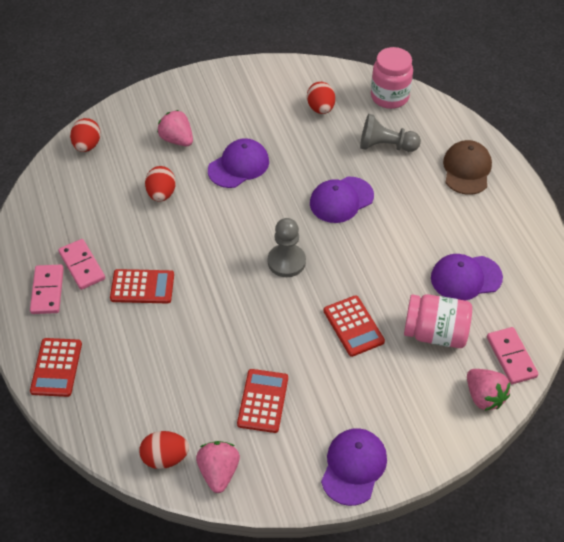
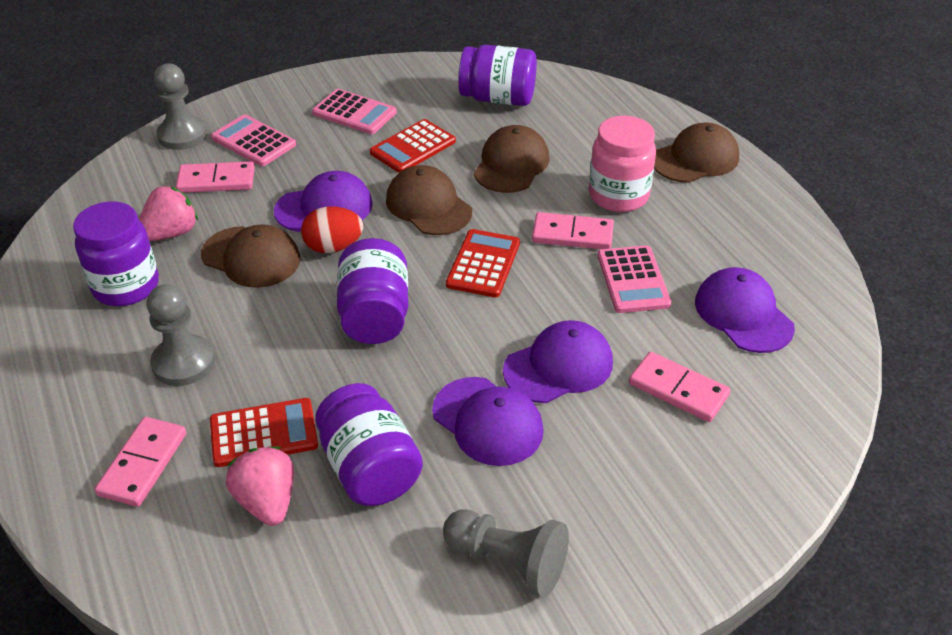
brown cap: [443,140,492,195] = 1 -> [201,224,300,288] [386,165,472,235] [474,125,550,193] [654,122,739,183] = 4
grey pawn: [268,218,306,277] [360,114,421,152] = 2 -> [147,284,215,386] [154,63,207,150] [443,509,569,597] = 3
pink calculator: none = 0 -> [211,114,296,166] [312,89,397,134] [597,245,671,313] = 3
pink domino: [30,264,64,314] [58,239,105,290] [487,327,539,384] = 3 -> [95,417,187,507] [176,161,255,193] [532,212,614,249] [629,352,730,422] = 4
pink jar: [371,47,413,109] [404,294,472,348] = 2 -> [589,116,656,212] = 1
pink strawberry: [157,110,193,146] [196,441,240,493] [467,369,510,411] = 3 -> [139,186,198,241] [226,446,294,526] = 2
purple jar: none = 0 -> [73,201,159,306] [315,383,423,506] [337,238,409,344] [458,45,537,106] = 4
red calculator: [30,338,82,397] [110,269,174,304] [237,369,288,433] [324,295,385,357] = 4 -> [210,398,318,467] [370,119,456,173] [446,229,520,298] = 3
red egg: [70,118,101,152] [139,431,189,469] [145,166,176,202] [307,82,335,114] = 4 -> [301,206,363,253] = 1

